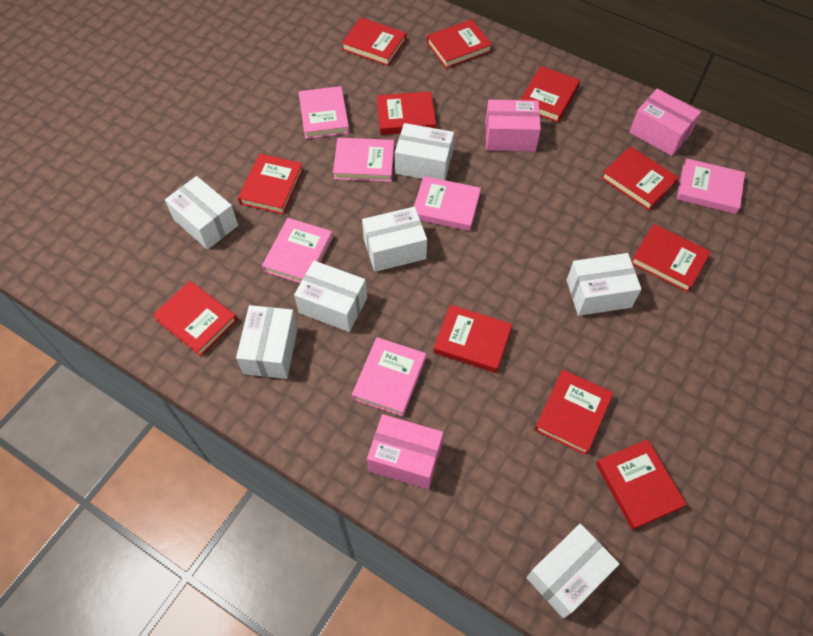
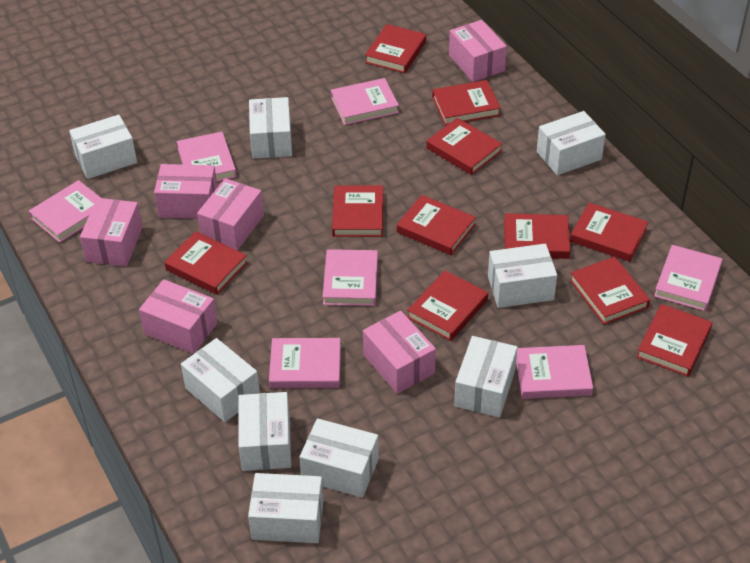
pink book: [262,218,333,283] [299,86,349,139] [333,138,394,182] [352,337,426,417] [414,176,481,231] [677,158,745,214] = 6 -> [29,180,101,243] [177,132,237,181] [269,338,341,388] [323,249,378,306] [331,78,399,125] [516,345,593,399] [654,245,723,311] = 7
pink box: [367,414,443,489] [485,99,541,151] [629,89,701,156] = 3 -> [80,198,143,267] [139,279,217,354] [154,164,217,219] [197,178,264,251] [363,311,436,394] [449,20,507,82] = 6
white box: [165,176,238,250] [236,305,298,379] [294,261,367,332] [362,207,427,272] [395,123,454,180] [526,524,619,619] [567,253,641,316] = 7 -> [69,115,137,179] [181,338,260,422] [238,392,291,471] [248,473,324,543] [249,97,292,159] [300,418,379,498] [454,336,518,417] [488,244,557,308] [537,111,606,175] = 9

